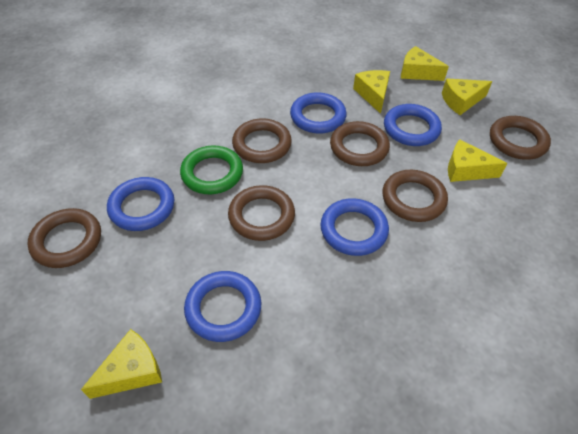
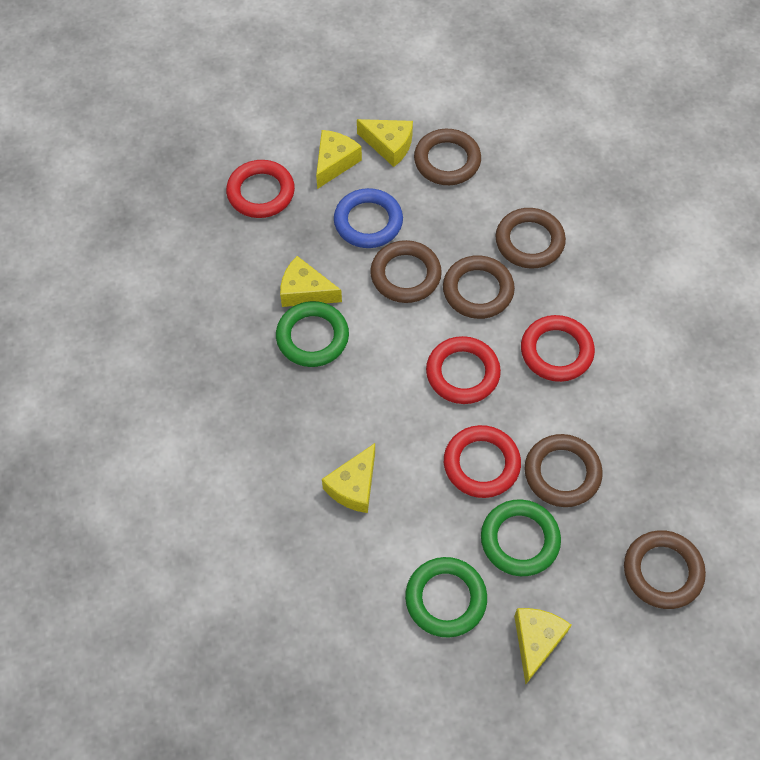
blue ring: [107,177,174,231] [184,271,261,342] [290,92,347,134] [320,198,389,256] [384,104,442,146] = 5 -> [334,188,403,248] = 1
green ring: [180,145,243,194] = 1 -> [276,301,349,367] [405,557,487,637] [481,499,561,576] = 3
red ring: none = 0 -> [226,160,295,218] [426,336,501,404] [444,425,521,498] [521,315,595,382] = 4

